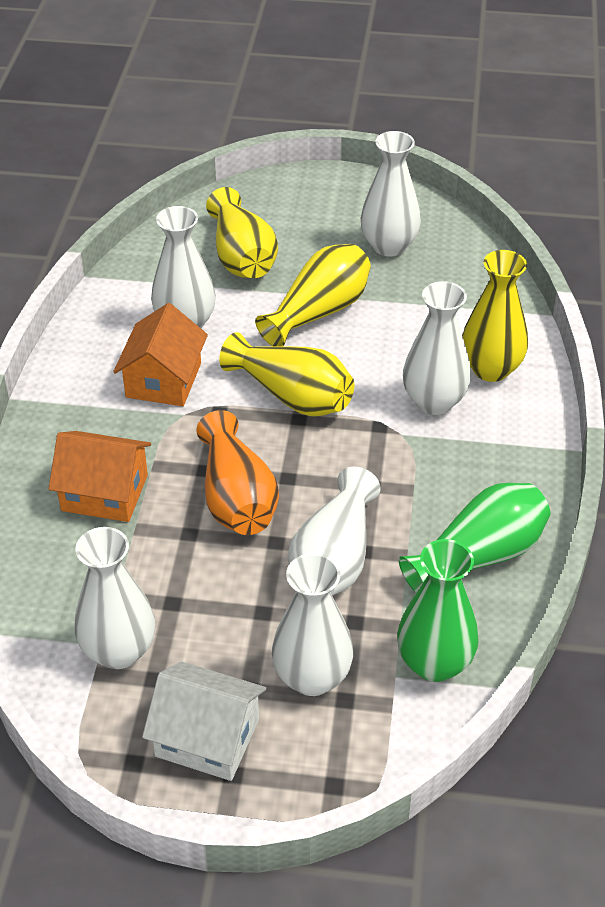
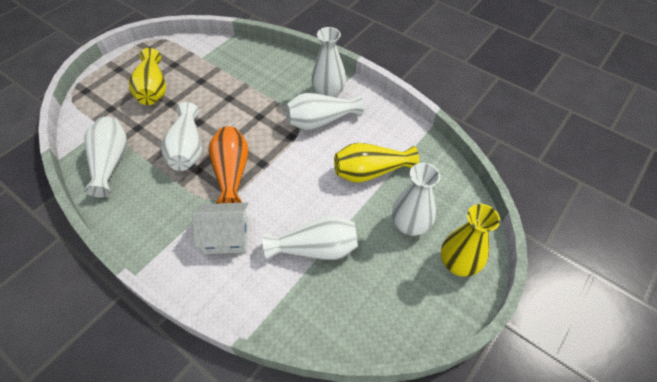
green vase: [397,539,479,682] [399,483,550,593] = 2 -> none = 0
orange house: [49,431,151,522] [113,303,208,406] = 2 -> none = 0
yellow vase: [206,187,278,278] [219,332,354,416] [255,244,371,347] [462,250,528,382] = 4 -> [129,48,166,105] [334,143,419,183] [441,204,500,277] = 3

